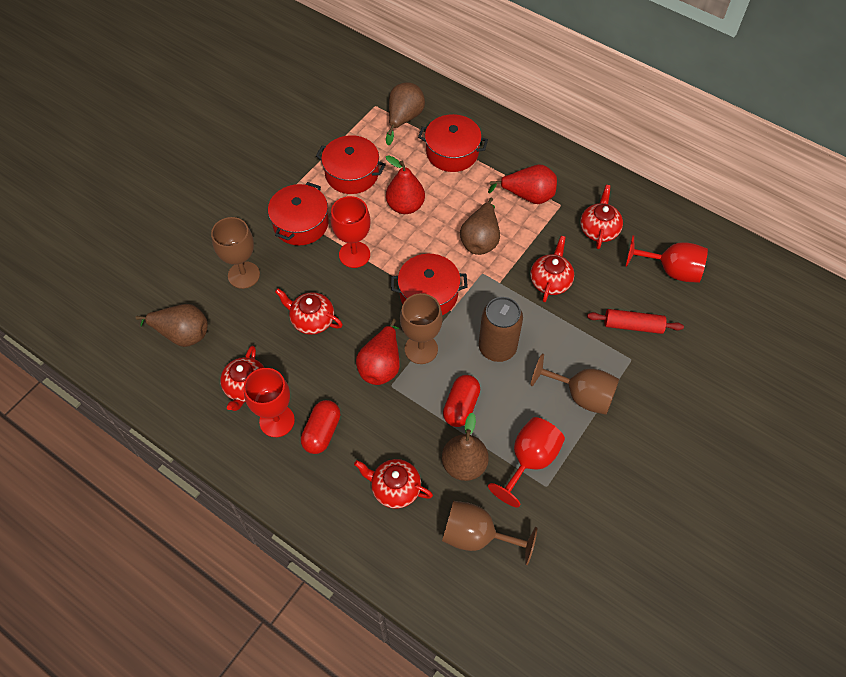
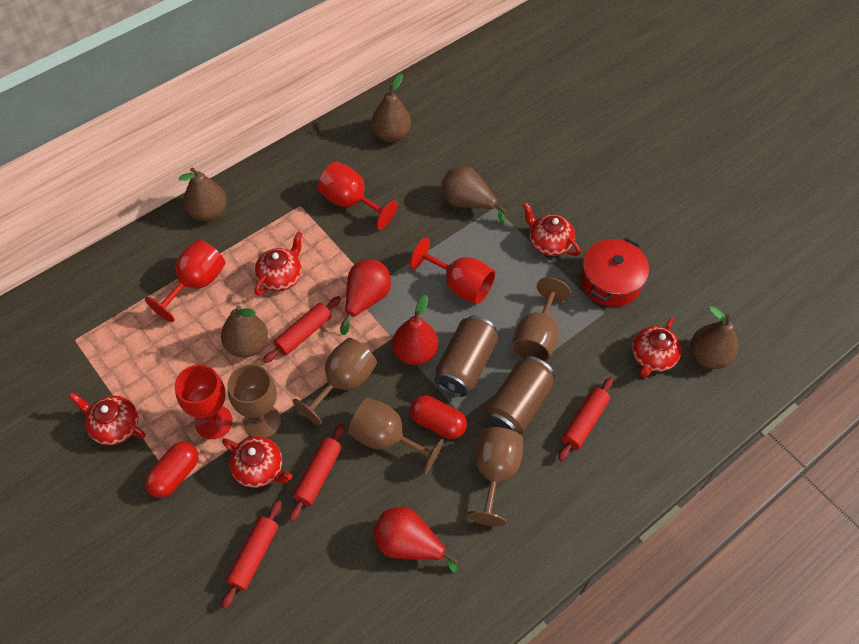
brown can: [479,297,523,362] = 1 -> [434,315,498,397] [485,356,555,435] = 2
brown goblet: [211,217,260,289] [400,293,443,364] [442,501,537,565] [531,353,619,415] = 4 -> [228,364,281,438] [292,338,377,426] [348,397,444,474] [467,427,523,526] [512,277,571,362] = 5
brown pear: [136,304,208,347] [386,82,425,145] [442,412,489,481] [460,198,500,255] = 4 -> [179,168,227,221] [221,305,268,358] [372,74,411,142] [441,166,506,225] [691,306,738,369] = 5
red pot: [268,182,329,245] [316,135,386,194] [391,254,468,315] [418,114,488,172] = 4 -> [581,237,649,307] = 1
red rolling pin: [587,309,684,334] = 1 -> [222,500,282,609] [263,296,341,363] [289,424,345,522] [558,377,613,461] = 4

